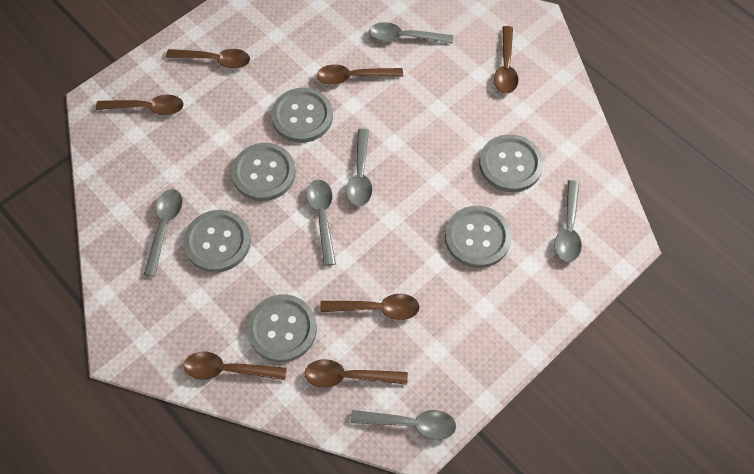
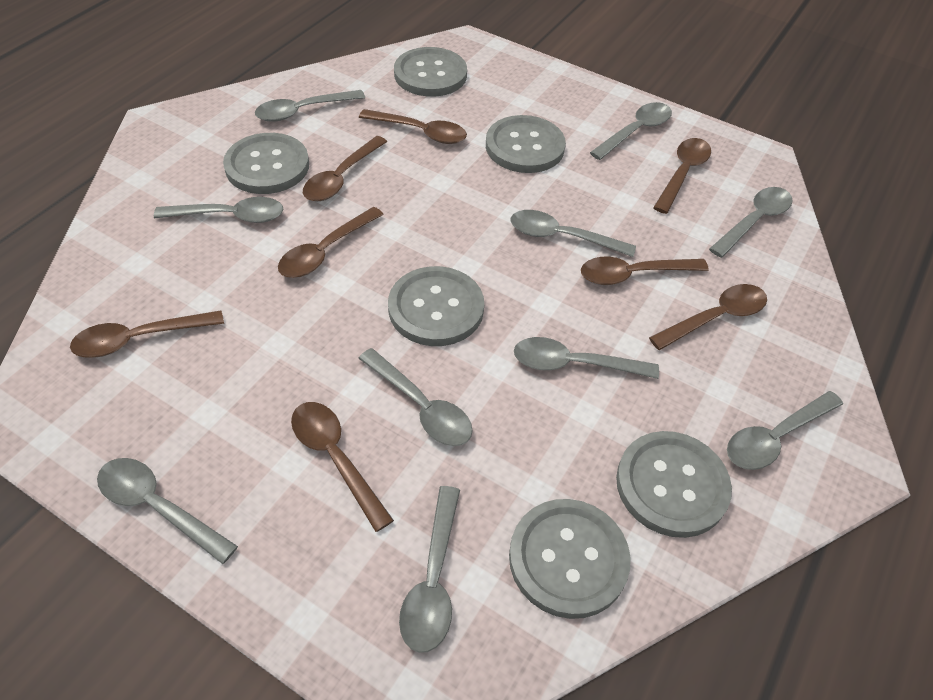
brown spoon: [96,94,184,115] [166,49,250,69] [184,352,287,380] [304,359,408,388] [317,65,403,85] [320,294,420,320] [494,26,519,94] = 7 -> [70,311,224,358] [278,207,384,278] [291,402,394,532] [303,136,387,201] [359,109,467,144] [581,257,709,285] [649,284,767,350] [653,138,711,214] = 8
grey spoon: [144,189,183,277] [306,180,336,266] [346,129,372,206] [350,410,456,440] [369,22,453,44] [554,180,582,262] = 6 -> [97,458,238,564] [154,197,284,223] [255,90,365,122] [358,348,473,446] [399,486,460,653] [511,210,636,257] [514,337,659,379] [590,102,672,160] [709,187,793,258] [727,391,843,470] = 10

